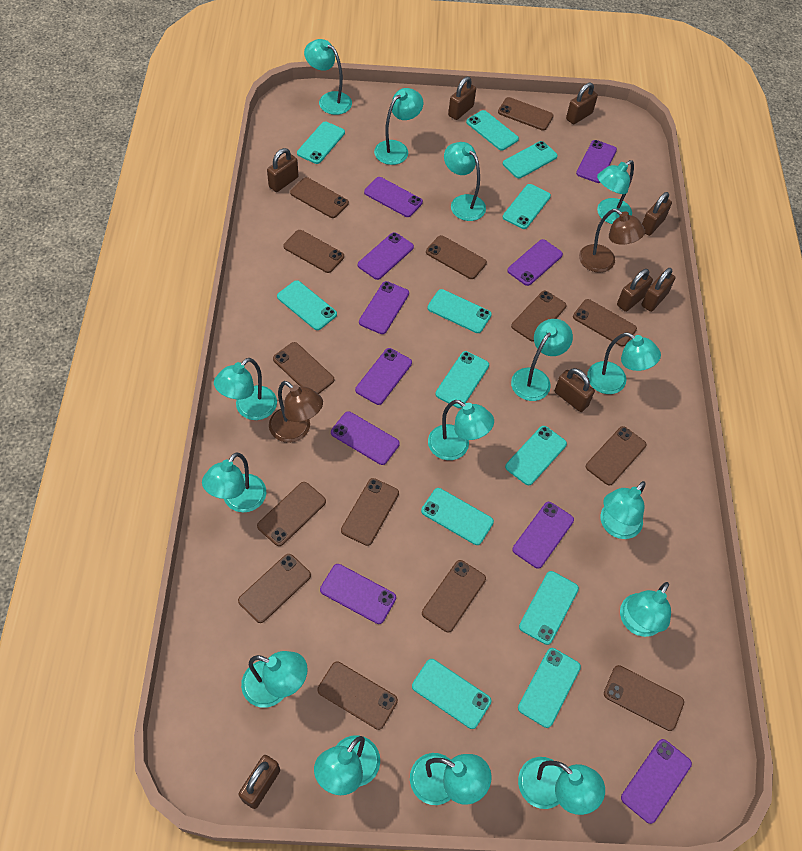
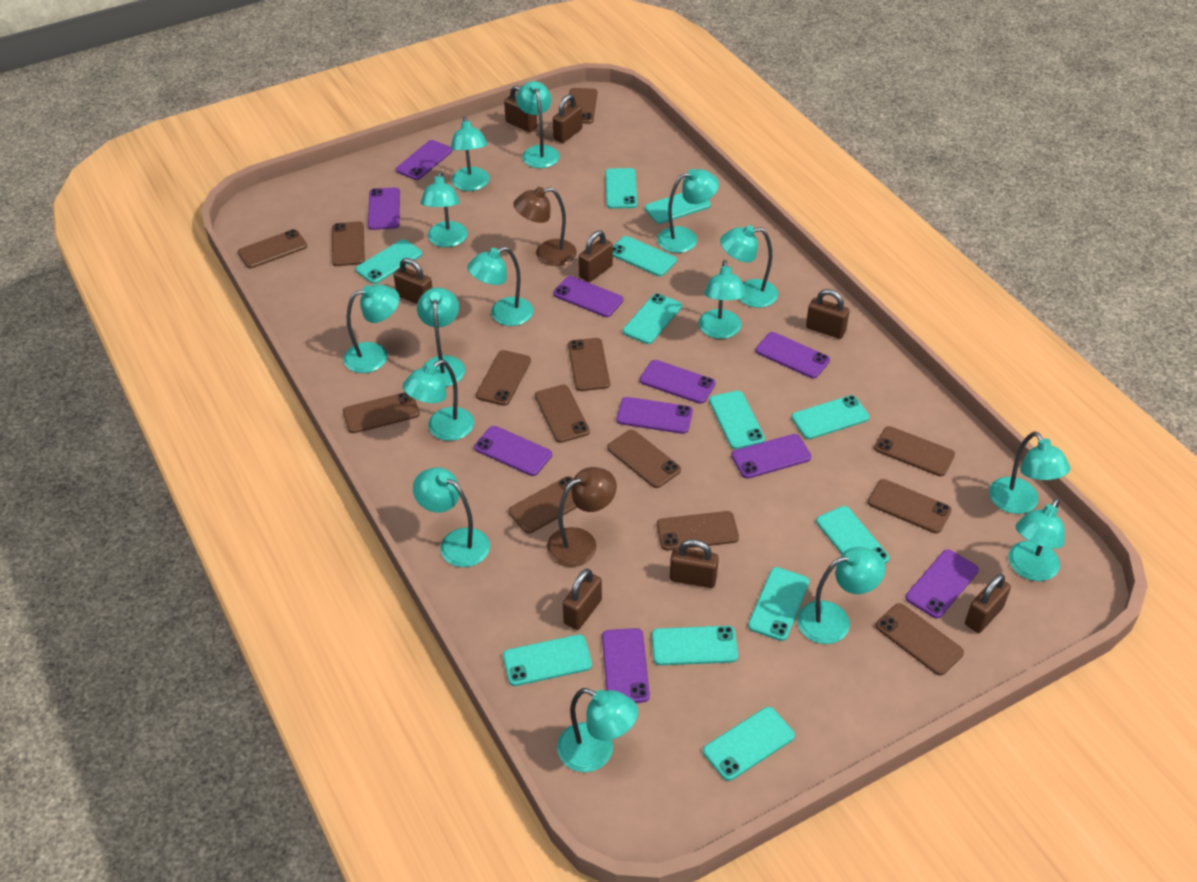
brown phone: [238,554,311,623] [257,482,326,546] [273,342,334,394] [283,230,344,273] [290,177,349,218] [317,662,398,730] [341,478,399,546] [422,560,486,632] [426,235,487,279] [498,97,554,131] [511,291,567,342] [573,299,637,347] [586,426,647,486] [604,665,684,731] = 14 -> [238,229,307,268] [332,221,365,266] [343,392,420,433] [476,350,531,406] [508,476,577,533] [535,385,590,443] [567,88,597,124] [568,338,610,391] [607,430,681,488] [657,511,739,551] [868,479,952,533] [874,426,955,476] [875,603,964,676] = 13

